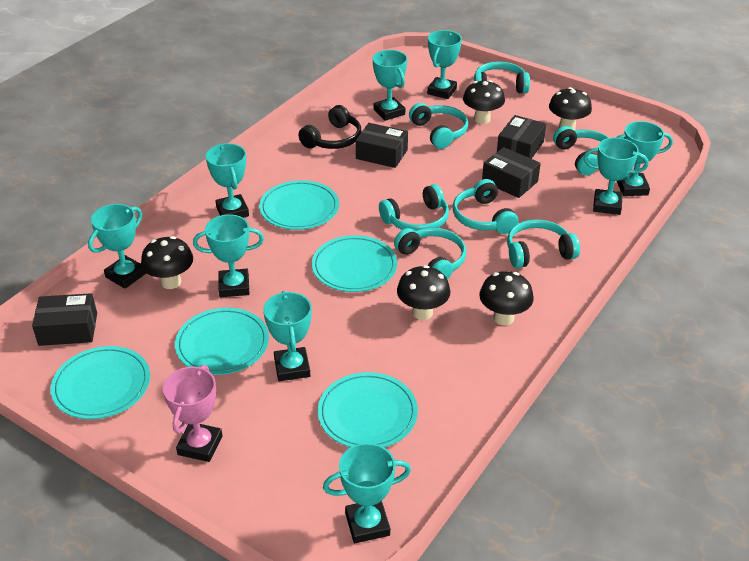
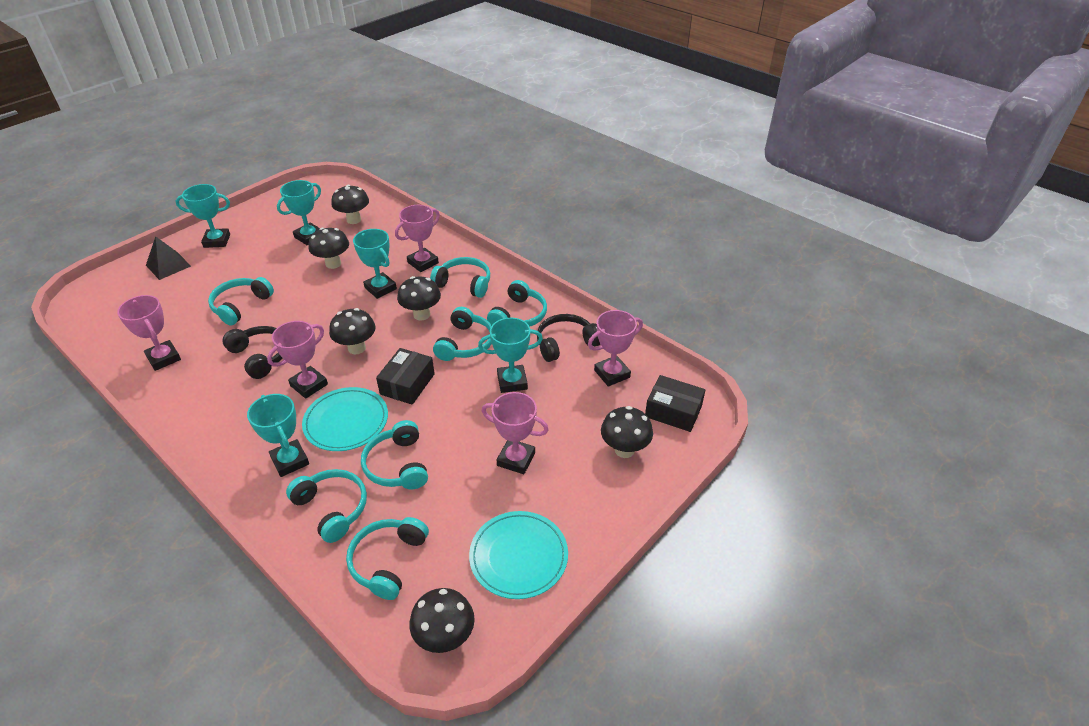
black box: [32,293,97,346] [356,123,408,168] [482,147,541,198] [497,115,546,159] = 4 -> [376,348,435,405] [645,375,705,432] = 2
black headphones: [298,105,361,149] = 1 -> [223,326,283,379] [537,314,600,362] = 2
black mushroom: [141,236,193,289] [397,265,450,320] [463,80,505,124] [479,271,534,325] [549,87,592,130] = 5 -> [309,228,349,269] [329,308,376,355] [331,185,369,224] [397,276,441,321] [409,588,475,653] [601,406,653,458] = 6
black pyramid: none = 0 -> [146,236,191,280] = 1
pink trophy: [163,365,223,462] = 1 -> [117,295,181,371] [267,321,328,399] [395,205,440,272] [482,392,548,474] [588,310,643,386] = 5
turquoise plate: [51,346,150,419] [175,308,269,375] [259,180,339,230] [312,235,397,292] [318,372,418,447] = 5 -> [302,387,388,451] [469,511,568,599] = 2
turquoise trophy: [88,204,146,289] [193,214,264,297] [206,143,249,218] [263,291,312,381] [323,443,411,543] [373,50,407,121] [427,30,462,99] [584,137,649,215] [616,121,673,196] = 9 -> [176,184,230,248] [247,394,309,477] [277,180,321,245] [353,229,397,299] [478,318,543,393] = 5

